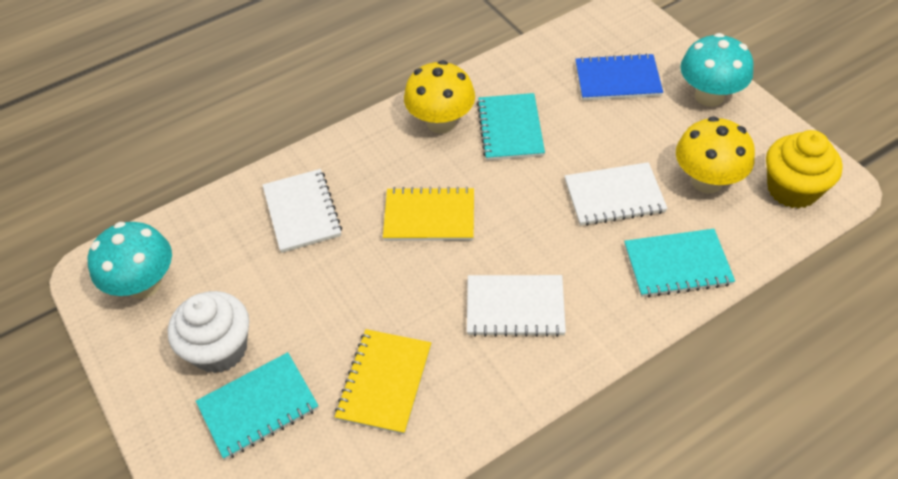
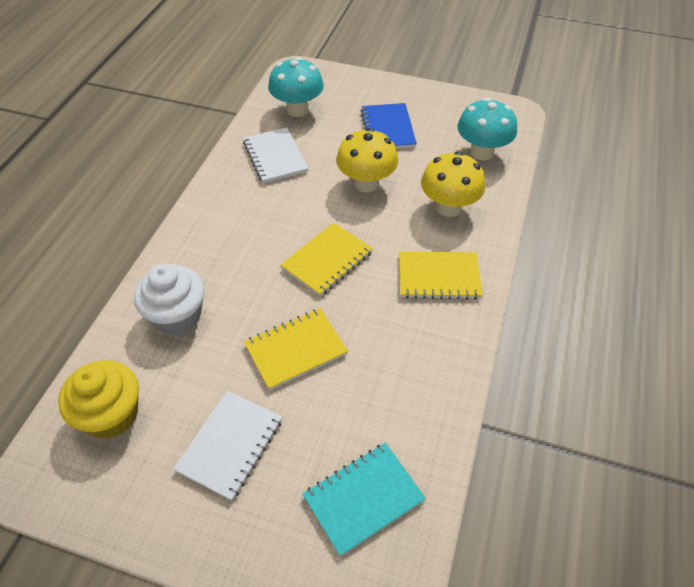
turquoise notebook: [196,352,319,460] [477,93,545,161] [624,229,735,298] = 3 -> [303,443,426,557] = 1
white notebook: [263,169,342,253] [467,275,566,337] [565,162,668,226] = 3 -> [173,391,282,501] [243,127,309,183] = 2
yellow notebook: [335,329,431,434] [383,187,474,241] = 2 -> [244,308,348,390] [281,222,373,297] [399,251,483,300] = 3

